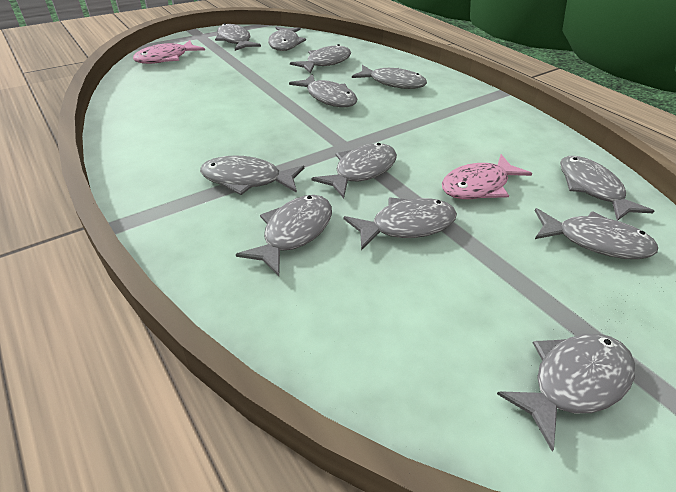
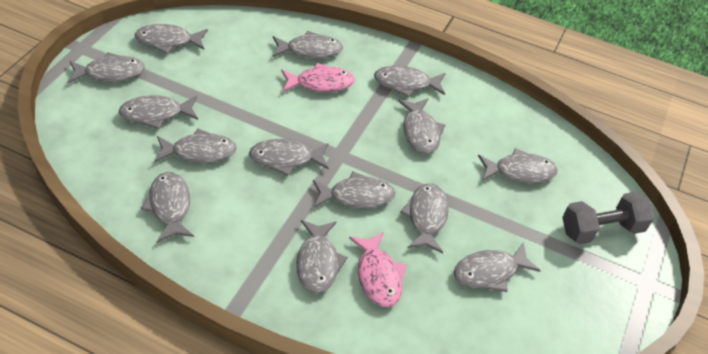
grey dumbbell: none = 0 -> [562,192,655,244] = 1
grey fish: [200,155,305,195] [215,23,261,51] [236,195,332,276] [268,26,306,51] [289,74,357,107] [290,44,351,74] [312,143,397,198] [344,198,457,250] [352,65,427,89] [497,334,635,451] [534,208,658,259] [560,156,654,221] = 12 -> [67,52,145,83] [119,95,198,130] [134,24,208,54] [141,172,194,243] [154,129,236,163] [249,139,329,176] [273,31,343,59] [296,220,348,294] [313,172,395,209] [374,65,445,98] [398,98,445,154] [400,183,449,253] [454,242,541,292] [478,148,558,183] = 14

